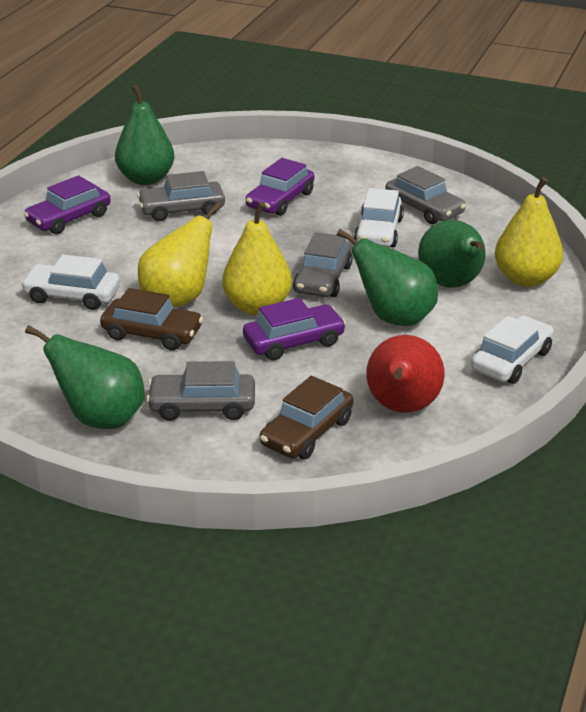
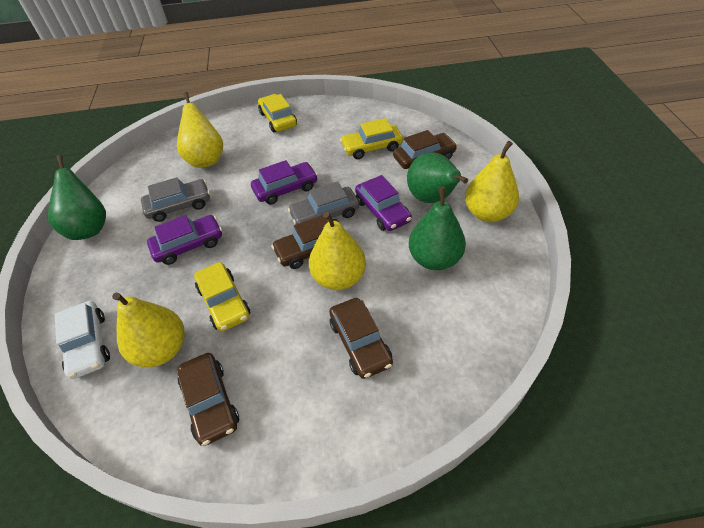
brown car: [100,288,203,350] [260,376,353,459] = 2 -> [177,353,239,446] [271,215,338,269] [329,298,393,379] [393,130,457,169] = 4
green pear: [25,325,145,429] [115,84,174,185] [337,229,438,326] [418,220,486,288] = 4 -> [48,155,106,240] [407,152,468,203] [409,187,466,270] = 3
grey car: [137,171,225,221] [146,361,255,421] [293,232,353,297] [385,166,466,224] = 4 -> [141,177,210,222] [288,181,359,225] = 2
red pear: [366,335,444,413] = 1 -> none = 0
white car: [21,255,120,310] [354,188,404,247] [471,315,554,384] = 3 -> [55,301,110,379] = 1
yellow car: none = 0 -> [194,262,250,332] [258,94,297,132] [340,118,403,159] = 3
yellow pear: [138,202,222,308] [222,202,292,315] [495,177,563,287] = 3 -> [112,293,185,368] [177,92,223,168] [309,212,366,290] [465,141,519,222] = 4

